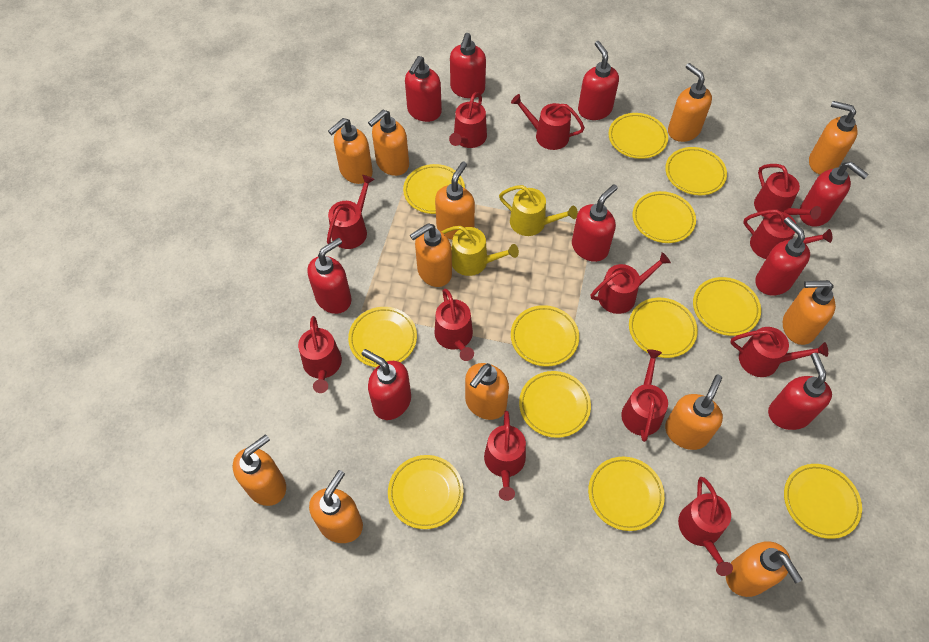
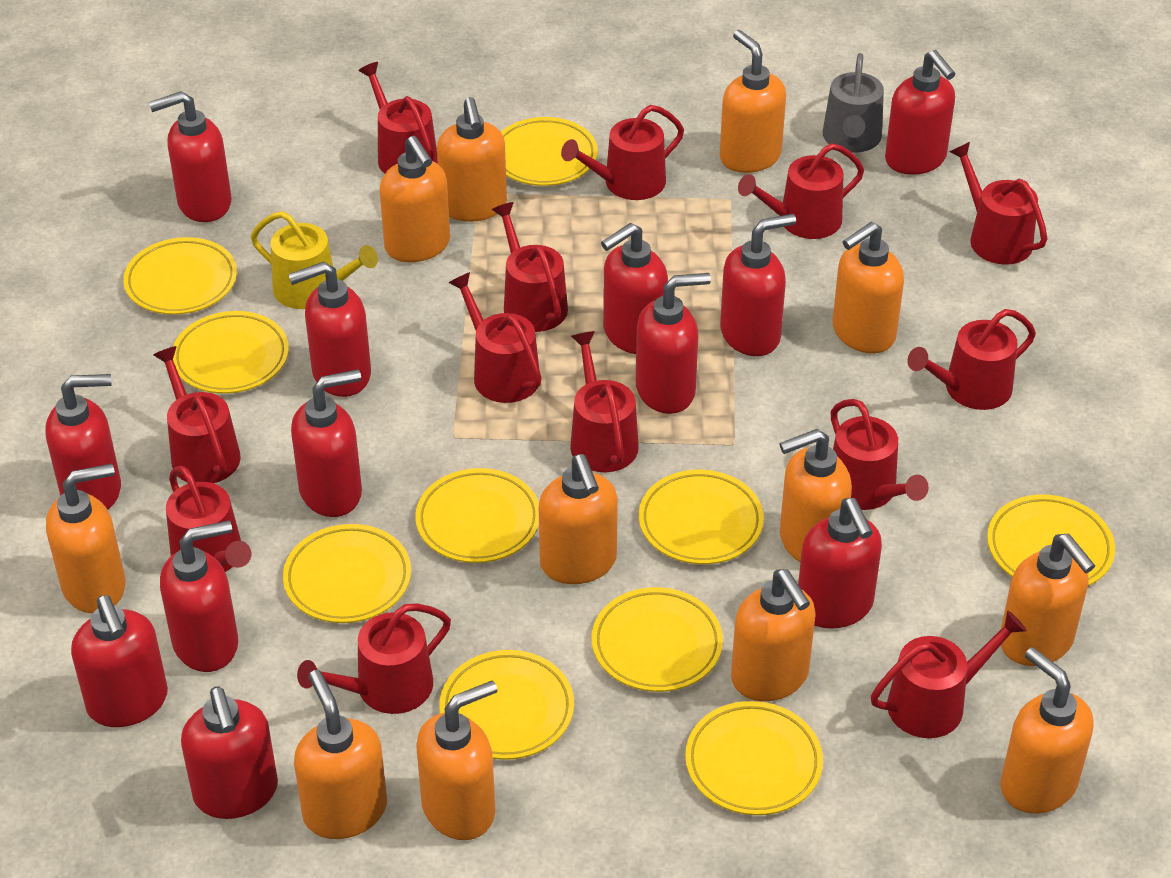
grey watering can: none = 0 -> [823,53,884,153] = 1
red soap dispenser: [308,238,352,314] [362,349,411,420] [405,56,442,122] [450,33,486,98] [572,184,618,262] [578,41,619,120] [755,217,810,295] [768,353,832,430] [800,162,869,227] = 9 -> [45,374,121,510] [71,595,168,727] [149,91,232,222] [160,520,238,672] [181,687,278,819] [288,262,371,397] [291,369,362,517] [601,223,668,354] [636,273,711,414] [720,214,796,356] [798,498,882,629] [885,50,956,175] = 12
red watering can: [298,316,342,393] [327,175,375,249] [434,288,474,361] [449,92,487,148] [484,411,526,501] [511,94,585,150] [591,252,671,314] [621,349,668,442] [678,477,733,576] [730,327,828,377] [743,209,832,259] [754,164,821,219] = 12 -> [153,346,241,483] [166,466,251,572] [297,603,451,714] [358,62,438,174] [449,272,542,403] [492,202,568,332] [561,105,684,200] [570,331,639,472] [738,143,864,239] [831,399,929,510] [871,611,1027,738] [907,309,1036,410] [949,142,1047,264] = 13
yellow plate: [348,307,417,367] [388,455,464,529] [403,164,465,214] [511,305,579,367] [519,371,591,438] [588,457,665,531] [608,113,668,159] [629,298,698,358] [633,191,696,243] [665,147,727,195] [693,277,761,336] [784,464,862,539] = 12 -> [123,237,237,315] [173,311,289,394] [283,524,411,623] [415,468,539,563] [440,650,574,760] [501,117,598,186] [591,587,723,692] [639,470,764,564] [685,701,823,815] [987,494,1115,586] = 10
yellow watering can: [441,226,519,276] [499,185,578,236] = 2 -> [251,211,378,309] = 1

